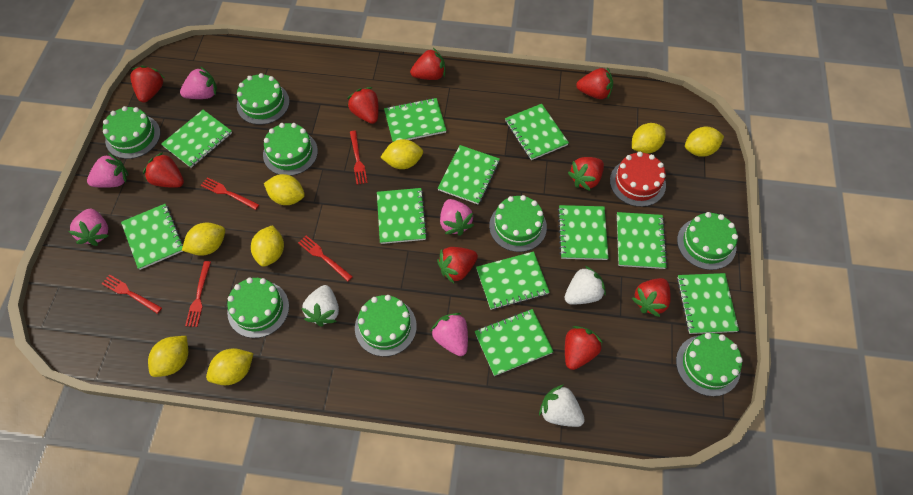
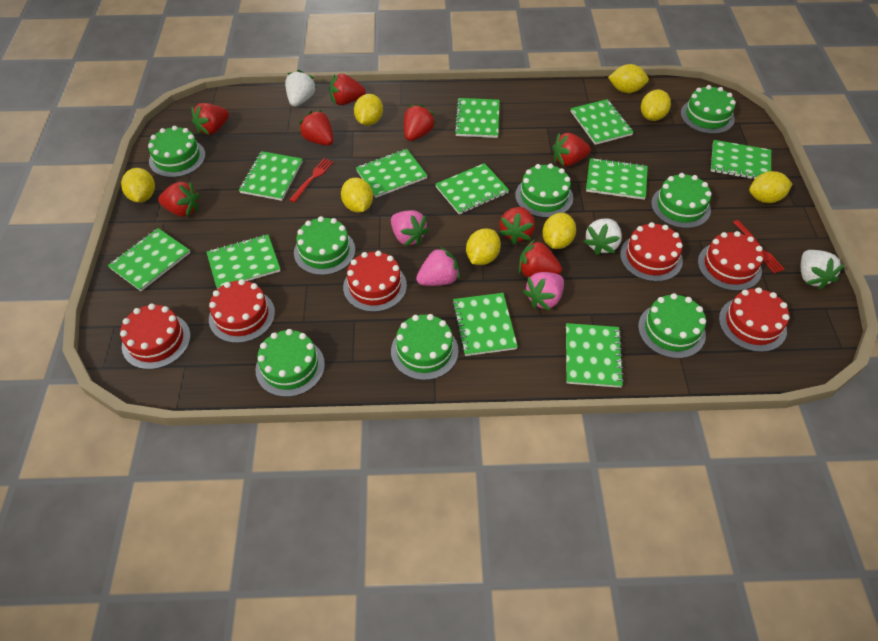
pink strawberry: [68,209,108,246] [87,153,128,188] [180,66,217,99] [430,313,468,356] [440,199,474,236] = 5 -> [391,210,429,246] [416,246,460,286] [523,272,564,311] = 3
red cake: [610,152,666,207] = 1 -> [120,304,191,370] [209,279,275,343] [343,251,407,312] [620,222,683,282] [698,231,763,291] [719,287,790,352] = 6
red fork: [101,274,162,314] [185,261,211,327] [201,177,259,210] [298,236,353,281] [350,131,368,185] = 5 -> [289,158,333,202] [733,220,784,274] = 2
red strawberry: [130,66,164,103] [143,152,184,188] [347,87,379,124] [410,48,445,80] [437,247,478,283] [565,326,603,370] [568,157,604,191] [576,67,613,99] [632,278,671,317] = 9 -> [158,181,199,217] [191,103,229,135] [299,110,334,146] [329,73,366,105] [404,104,436,141] [499,207,535,245] [519,240,562,277] [553,133,591,166] = 8

